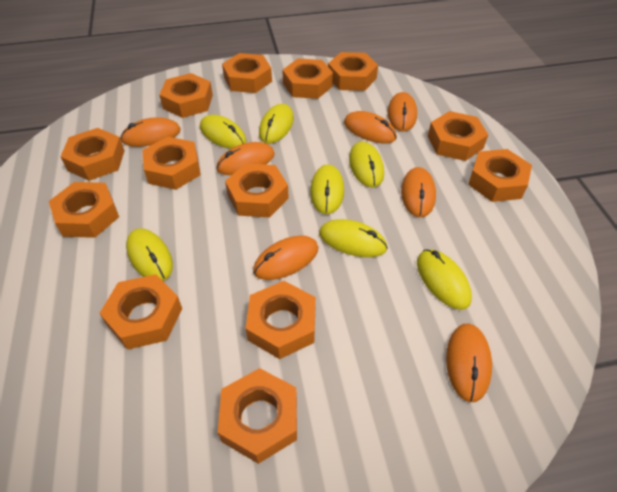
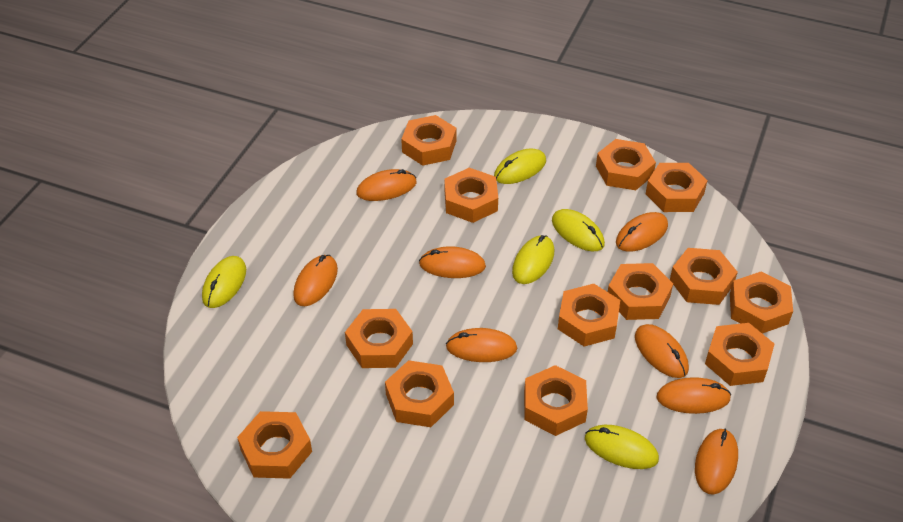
orange mouse: [120,117,181,147] [216,142,275,175] [253,236,318,280] [344,111,397,143] [387,92,417,132] [401,167,436,217] [446,323,492,402] = 7 -> [293,255,338,306] [356,169,417,201] [419,246,486,278] [446,328,517,362] [616,212,668,252] [635,324,689,378] [656,377,731,414] [695,428,738,495] = 8
yellow mouse: [126,228,173,281] [200,115,247,149] [259,104,294,144] [310,164,344,214] [319,219,388,257] [349,141,384,187] [417,249,472,310] = 7 -> [202,256,246,308] [494,149,546,184] [512,235,554,284] [552,209,605,251] [585,425,659,469] = 5

